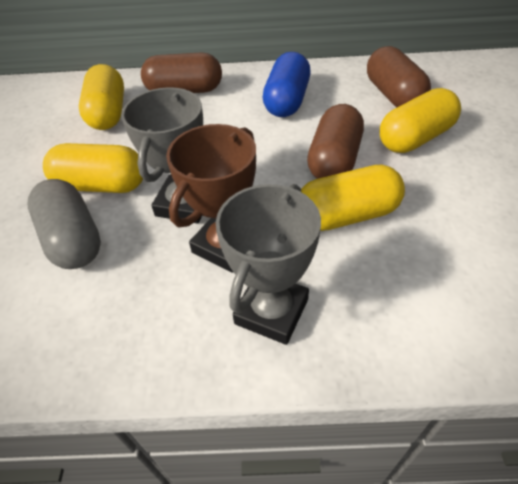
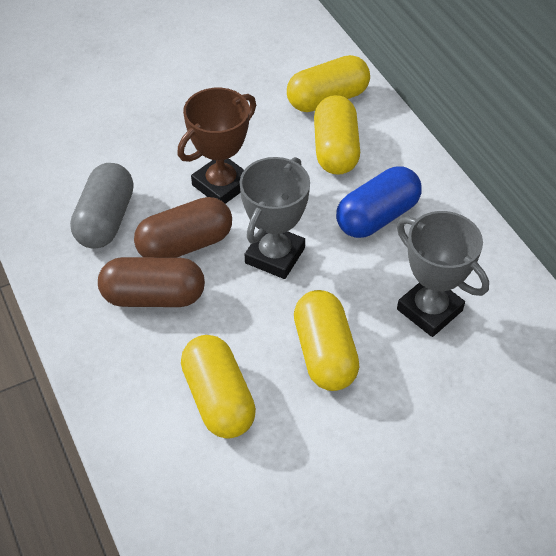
brown capsule: [141,53,222,93] [307,104,364,179] [367,46,431,107] = 3 -> [98,257,205,307] [134,197,232,258] = 2

